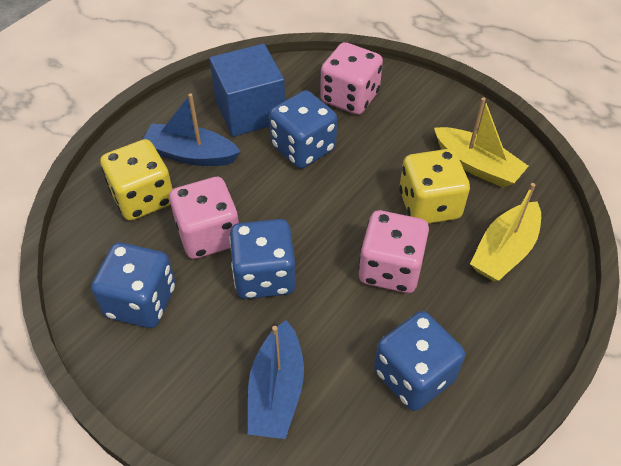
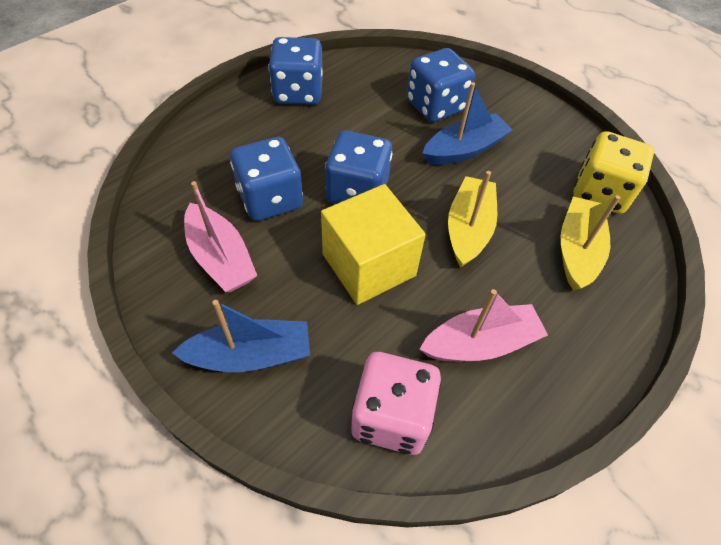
blue cube: [209,44,285,137] = 1 -> none = 0
pink boat: none = 0 -> [184,181,257,292] [420,289,548,362] = 2
pink dice: [169,177,239,259] [320,42,383,115] [358,210,429,293] = 3 -> [351,352,441,455] = 1
yellow cube: none = 0 -> [321,184,426,305] = 1
yellow dice: [100,139,173,221] [399,149,470,224] = 2 -> [573,131,654,214] = 1

